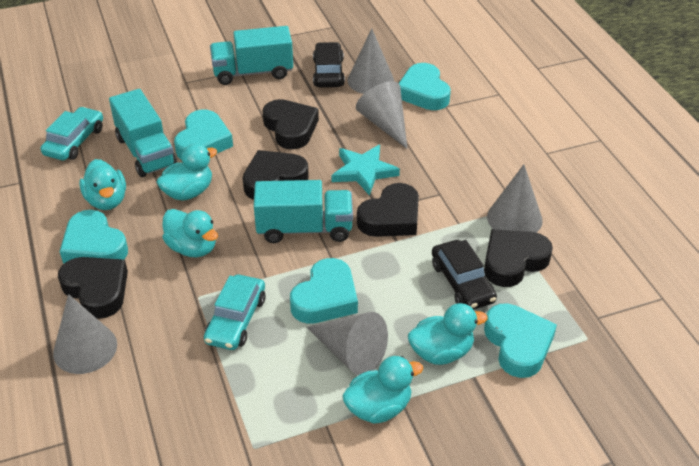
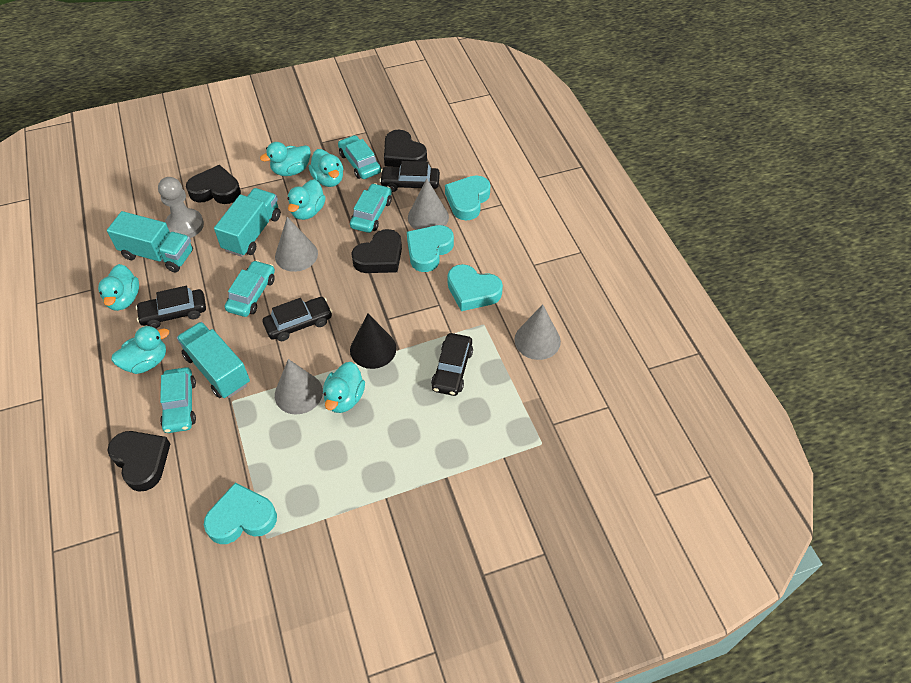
black car: [313,42,345,88] [432,240,497,310] = 2 -> [136,286,206,328] [263,297,332,341] [380,161,440,192] [431,333,473,396] = 4
black cone: none = 0 -> [350,314,396,369] = 1
black heart: [58,257,128,319] [243,150,309,200] [262,99,319,149] [357,183,419,237] [484,229,553,287] = 5 -> [108,431,170,492] [186,165,241,204] [351,229,402,273] [384,130,427,167] = 4
grey cone: [53,294,117,374] [307,312,388,375] [347,28,394,94] [356,81,408,149] [487,164,543,233] = 5 -> [275,217,318,272] [275,359,323,415] [408,178,449,230] [514,304,561,360] = 4
grey pawn: none = 0 -> [158,177,204,238] = 1
turquoise car: [41,107,103,161] [204,274,266,350] = 2 -> [160,367,196,433] [225,260,275,317] [338,135,381,179] [350,183,392,233] = 4
turquoise duck: [79,159,126,210] [156,143,217,201] [162,209,218,258] [342,356,423,424] [408,303,488,365] = 5 -> [98,264,139,311] [111,326,169,374] [260,142,311,176] [287,179,326,220] [309,149,343,187] [323,362,365,413] = 6
turquoise heart: [60,210,128,263] [174,109,233,160] [290,258,358,324] [399,63,451,110] [484,303,557,378] = 5 -> [204,482,277,544] [407,225,454,272] [445,175,490,220] [447,264,503,311] = 4
turquoise star: [332,145,400,196] = 1 -> none = 0

